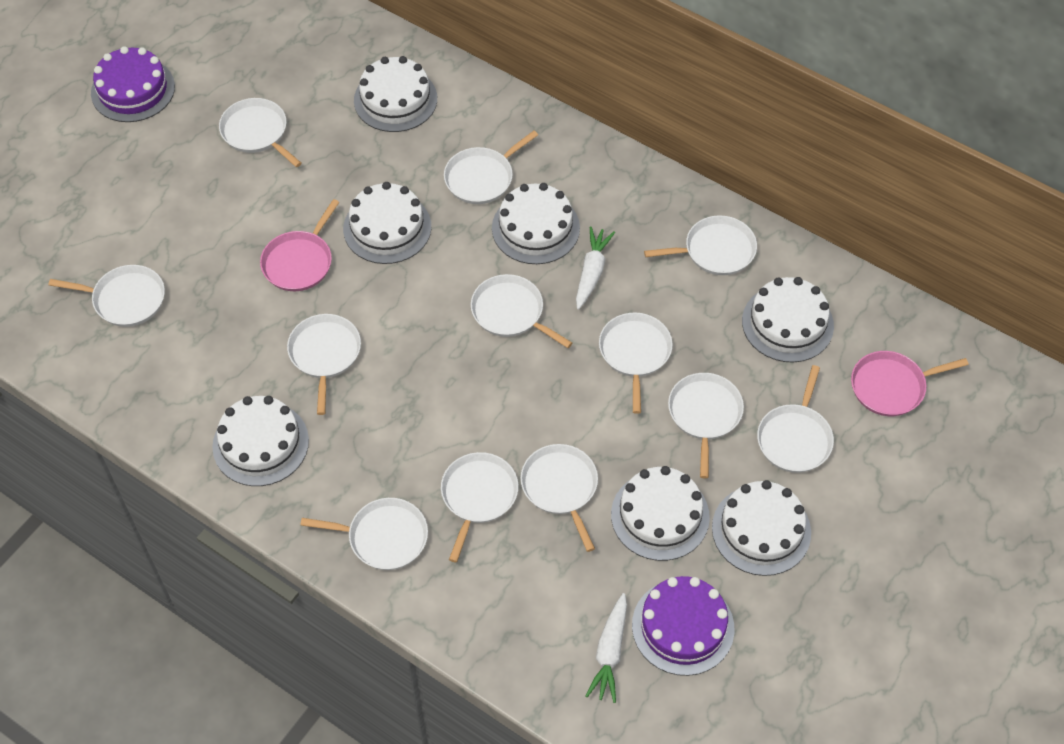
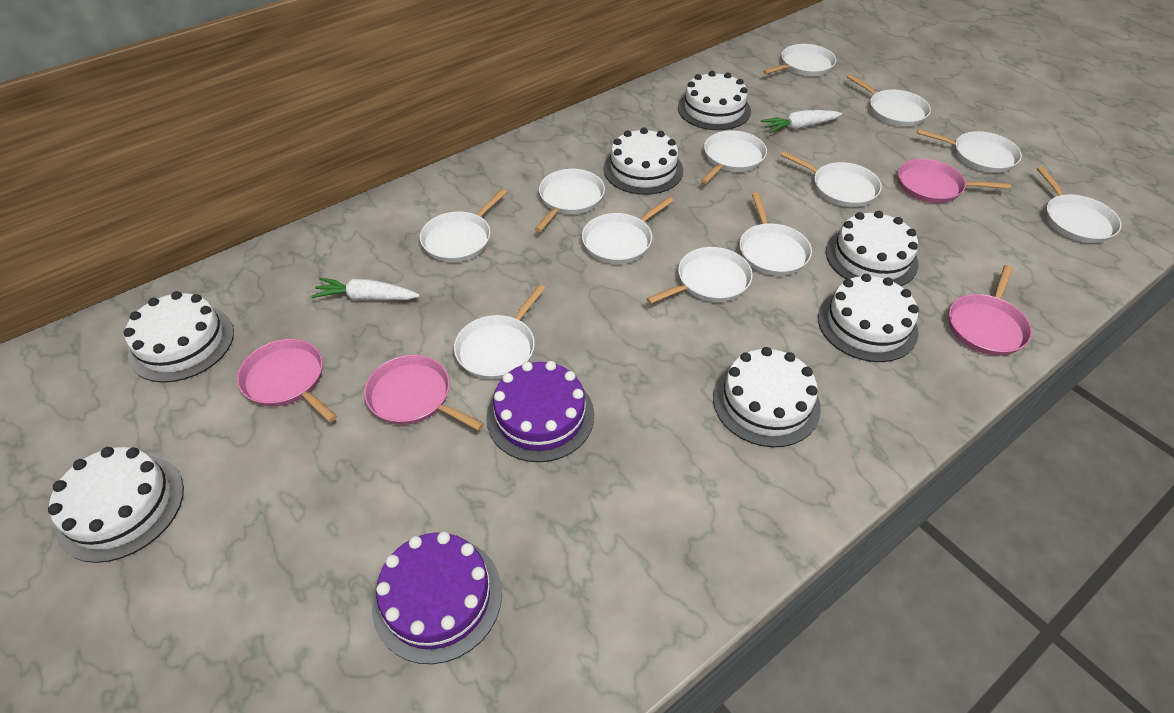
pink pan: [260,199,339,291] [851,351,969,416] = 2 -> [237,339,337,422] [364,355,484,431] [898,159,1011,203] [949,265,1032,356] = 4

